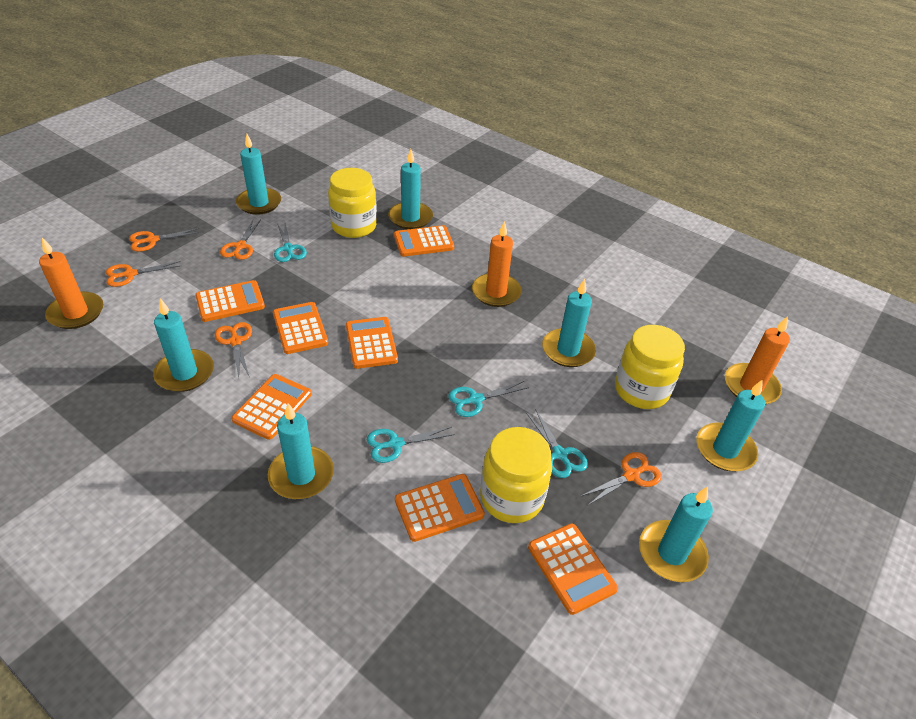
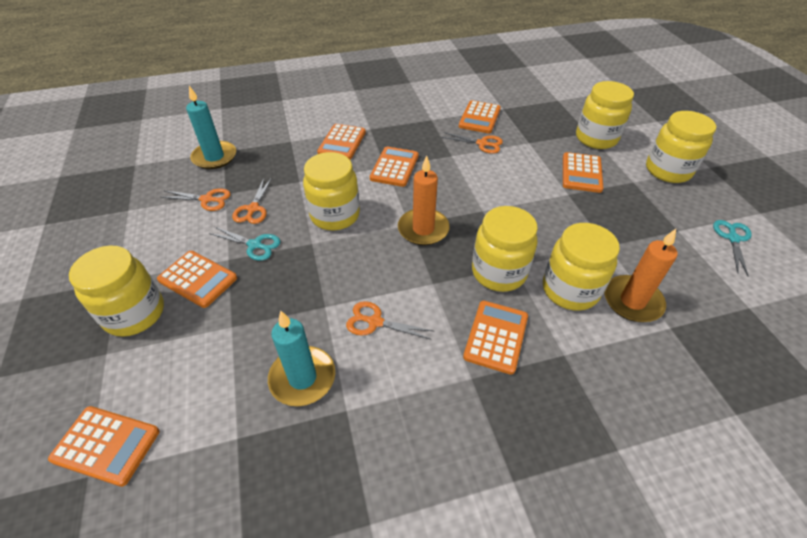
orange candle: [39,238,103,329] [472,221,521,307] [725,316,790,404] = 3 -> [398,156,450,246] [604,229,677,322] = 2
orange scissors: [106,261,181,287] [129,228,201,252] [215,322,252,377] [220,220,261,260] [581,452,662,505] = 5 -> [161,188,231,211] [232,178,272,224] [346,301,433,340] [441,132,503,154] = 4
turquoise candle: [153,299,214,392] [236,134,281,215] [268,403,334,499] [388,149,433,229] [542,279,596,367] [639,487,713,582] [696,380,765,471] = 7 -> [186,86,236,169] [268,311,335,406] = 2
turquoise scissors: [274,223,307,262] [367,427,455,463] [448,381,529,417] [526,409,588,478] = 4 -> [209,227,281,261] [713,220,752,276] = 2
yellow jar: [328,168,377,238] [480,427,552,523] [615,325,685,409] = 3 -> [69,246,164,337] [303,152,360,230] [472,206,538,292] [543,223,620,311] [576,81,634,149] [646,111,716,183] = 6

